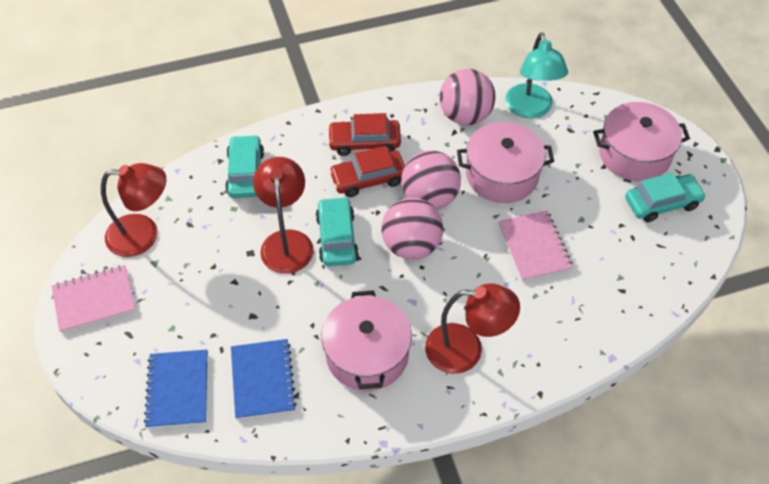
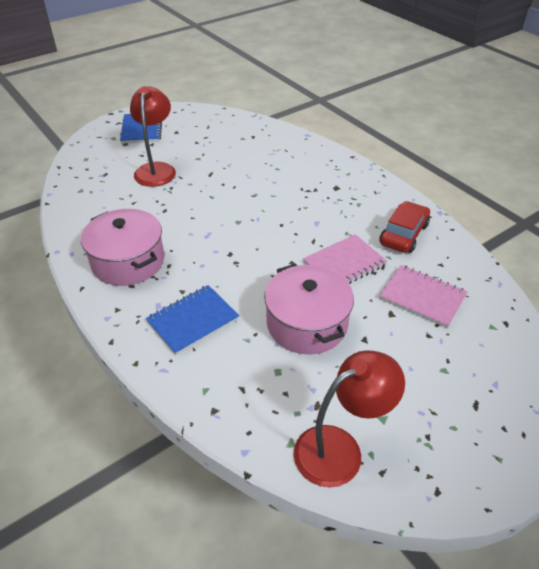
pink ball: [381,198,443,260] [401,150,461,210] [439,69,496,125] = 3 -> none = 0
pink pot: [321,290,412,391] [457,122,554,203] [593,102,690,182] = 3 -> [81,209,164,286] [264,264,354,354] = 2
red car: [328,113,401,156] [329,146,405,197] = 2 -> [380,201,430,253] = 1
red lamp: [101,163,166,257] [253,157,313,274] [425,284,520,374] = 3 -> [130,86,176,187] [294,350,405,488] = 2
turquoise car: [225,135,264,198] [316,197,359,266] [625,173,706,222] = 3 -> none = 0
turquoise lamp: [505,32,568,118] = 1 -> none = 0

